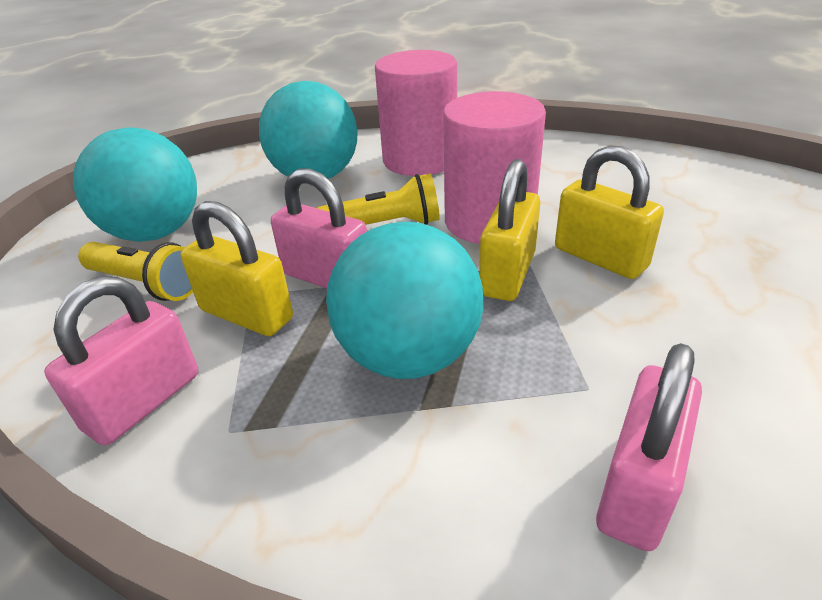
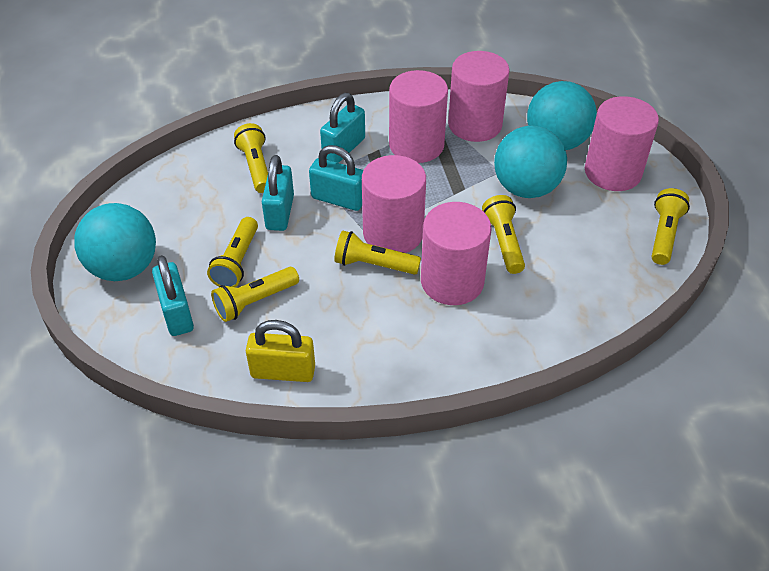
pink cylinder: [375,50,457,176] [443,91,546,244] = 2 -> [362,155,426,253] [389,70,448,163] [421,202,492,305] [448,51,510,142] [585,96,659,191] = 5
pink padlock: [44,276,198,445] [271,168,367,289] [596,343,702,551] = 3 -> none = 0
turquoise padlock: none = 0 -> [152,255,194,336] [262,155,294,231] [309,145,364,211] [320,93,365,163] = 4
yellow flashlight: [78,242,193,301] [317,174,440,225] = 2 -> [207,217,258,287] [211,267,299,322] [234,123,268,193] [334,231,421,275] [482,195,525,274] [651,188,690,265] = 6
yellow padlock: [181,201,293,336] [479,159,540,301] [555,145,664,279] = 3 -> [246,320,315,382] = 1

